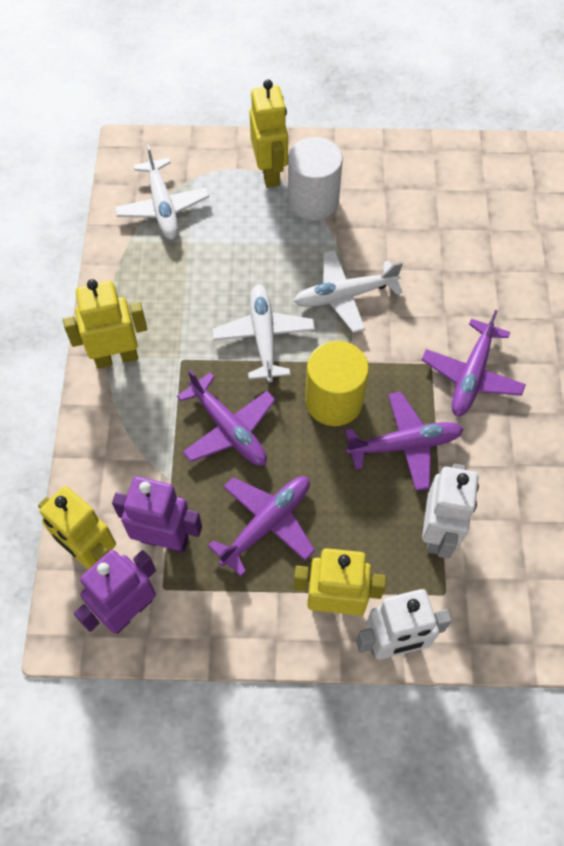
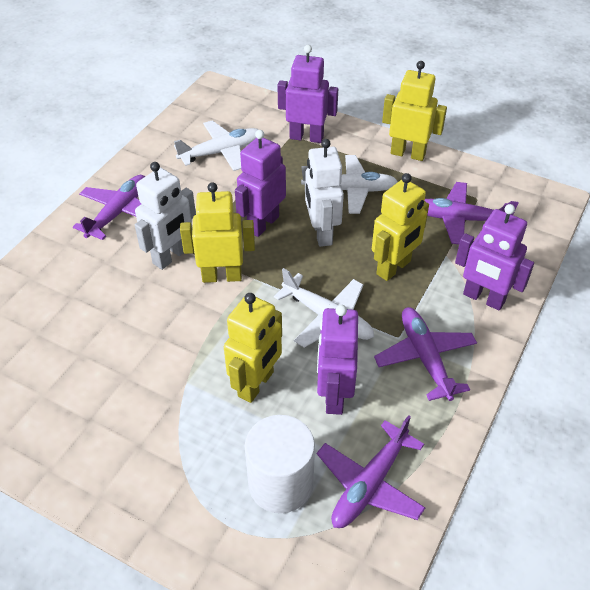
purple robot: [74,550,156,634] [112,476,202,553] = 2 -> [235,130,286,237] [277,45,338,143] [317,305,358,415] [455,204,534,311] = 4
yellow cylinder: [305,341,369,426] = 1 -> none = 0

